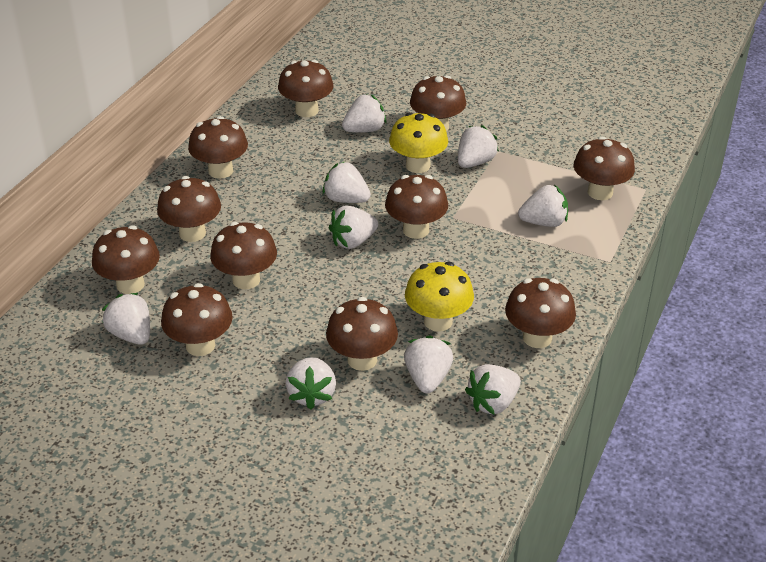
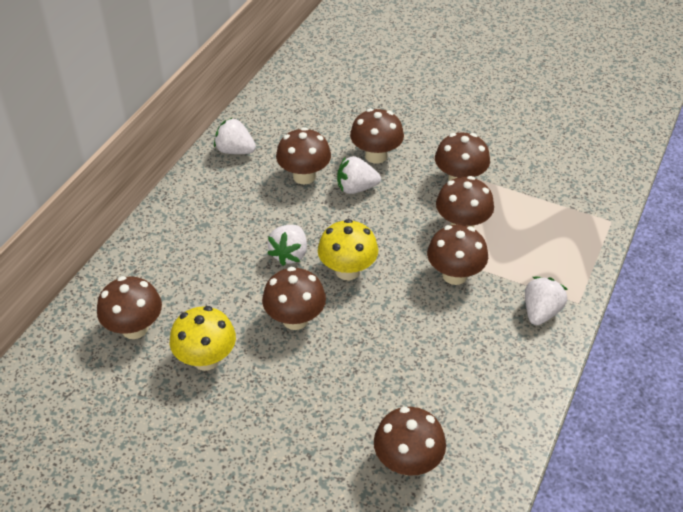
brown mushroom: [92,225,160,294] [157,176,221,242] [161,283,233,356] [188,116,248,179] [210,222,277,289] [278,60,333,117] [326,297,398,371] [385,175,448,239] [410,75,466,131] [505,278,576,348] [574,137,635,200] = 11 -> [97,276,162,339] [262,267,326,330] [276,127,331,185] [350,108,404,164] [374,407,446,476] [427,225,488,285] [435,133,490,181] [436,176,494,227] = 8
white strawberry: [102,293,150,345] [286,357,336,410] [323,162,371,203] [329,205,378,249] [342,94,386,133] [404,335,453,393] [458,125,499,168] [465,364,521,415] [518,185,568,227] = 9 -> [214,118,256,154] [267,225,307,266] [337,156,381,194] [525,277,568,325] = 4

